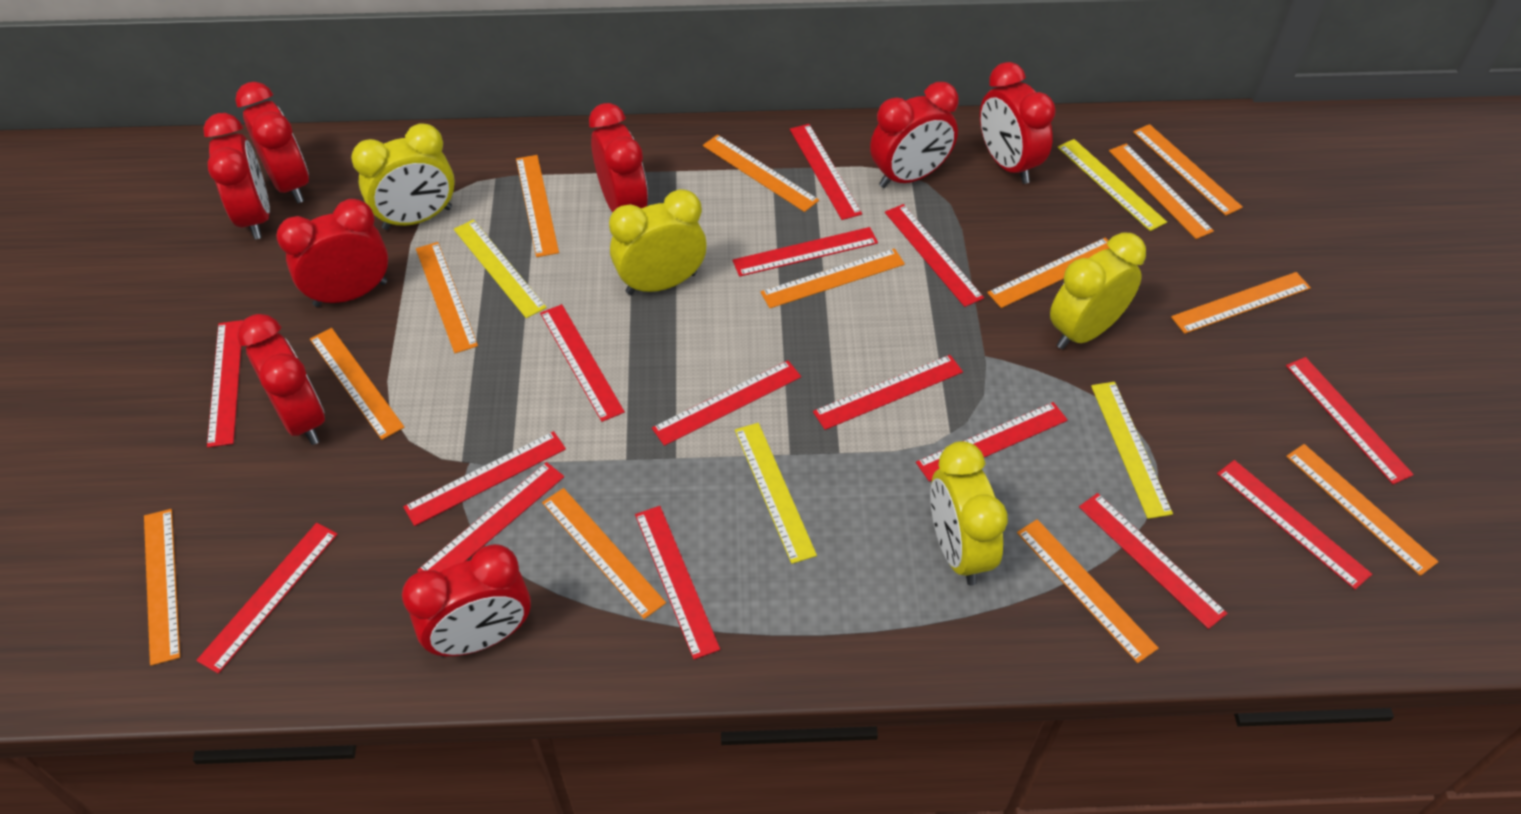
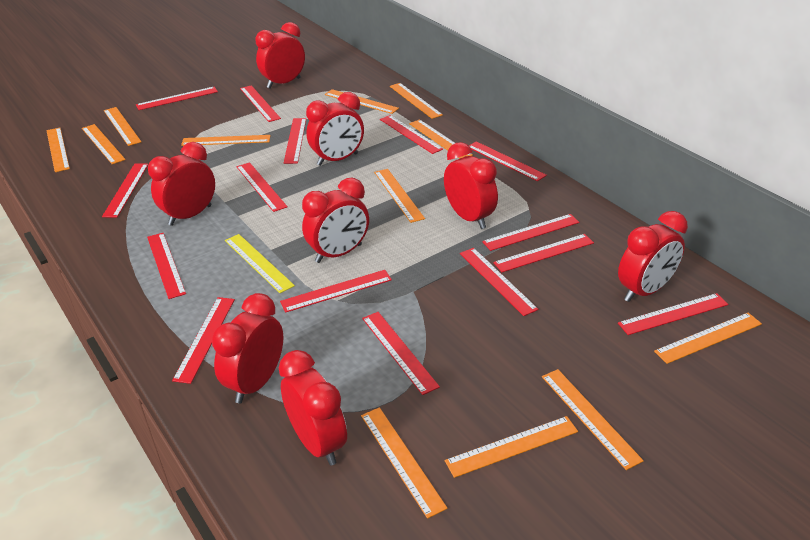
orange ruler: [144,509,180,666] [310,328,404,440] [416,242,478,353] [516,155,559,257] [542,488,666,619] [703,135,819,212] [760,248,905,308] [987,238,1110,308] [1017,519,1159,663] [1109,143,1214,239] [1133,124,1243,216] [1171,272,1311,334] [1286,444,1439,576] = 13 -> [46,128,70,172] [82,124,126,164] [104,107,141,146] [181,135,271,146] [325,89,399,114] [361,407,448,519] [374,169,425,223] [390,83,443,119] [409,119,473,158] [445,416,578,478] [542,369,644,470] [654,313,762,364] = 12
yellow clock: [351,123,455,230] [609,189,707,295] [930,441,1008,586] [1050,233,1146,349] = 4 -> none = 0
yellow ruler: [454,219,547,318] [735,423,817,564] [1057,139,1167,231] [1091,382,1173,519] = 4 -> [225,234,295,293] = 1

